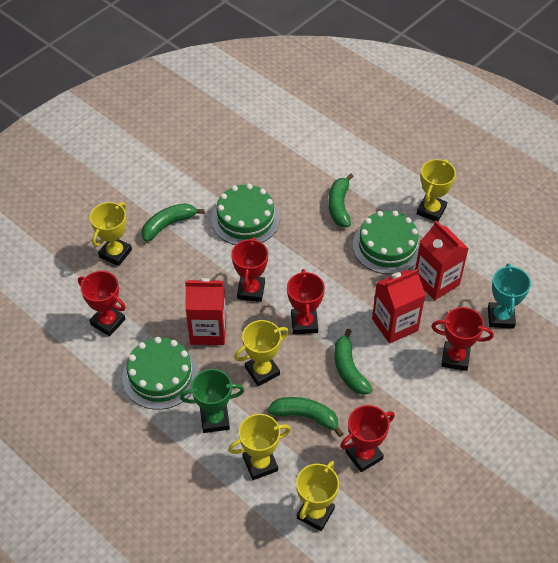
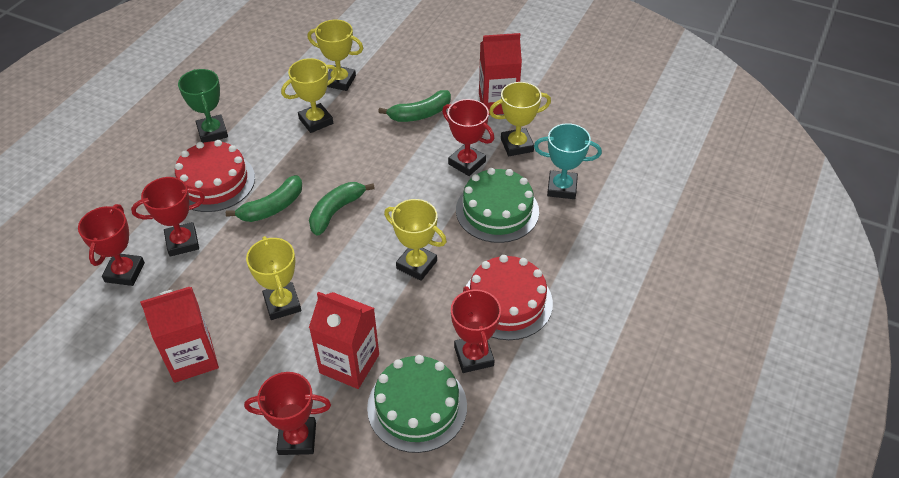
green banana: [142,203,205,242] [268,397,344,437] [328,174,354,227] [334,329,373,395] = 4 -> [226,175,302,222] [309,182,375,236] [378,90,451,122] = 3
green cake: [122,337,199,410] [212,184,280,245] [353,211,421,274] = 3 -> [367,355,467,453] [456,168,539,243] = 2
red cake: none = 0 -> [175,140,255,212] [466,255,553,340] = 2

